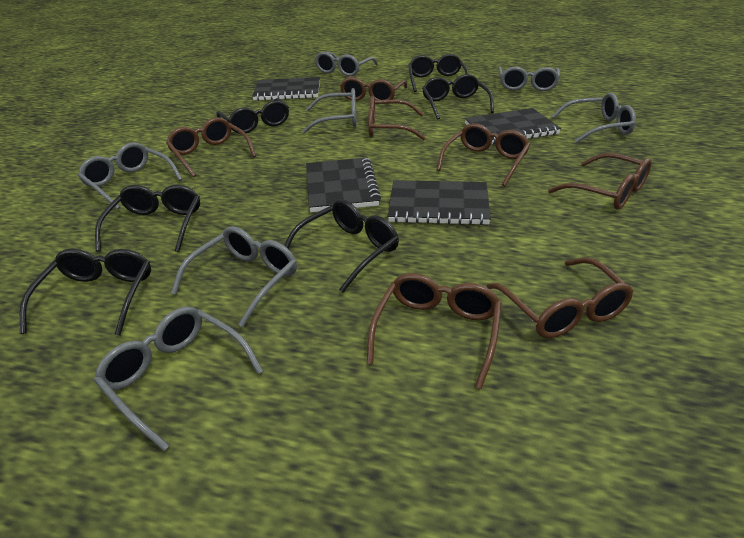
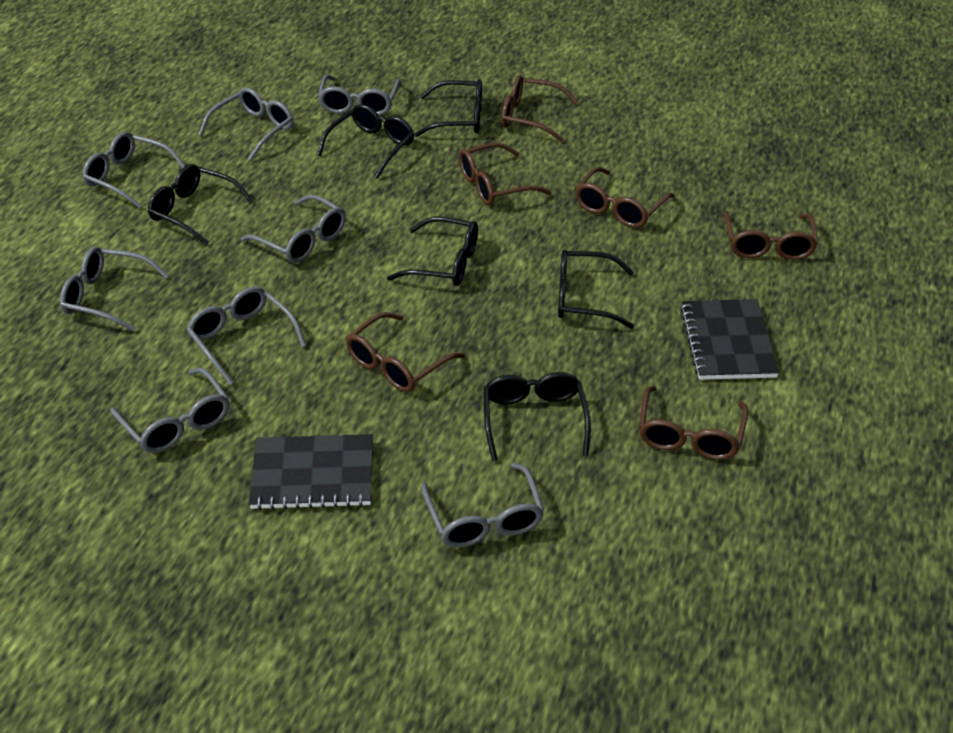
black notebook: [252,77,320,101] [306,157,381,212] [388,180,491,225] [465,108,561,145] = 4 -> [249,434,373,510] [680,299,779,380] = 2
brown glasses: [166,117,256,177] [340,76,407,101] [367,273,502,389] [368,96,426,140] [437,123,530,186] [486,257,634,338] [548,153,652,209] = 7 -> [346,312,465,392] [459,142,551,206] [501,75,578,142] [575,167,675,228] [639,386,748,460] [724,211,818,260] = 6
grey glasses: [78,142,183,210] [94,306,263,451] [171,226,297,327] [302,88,357,134] [315,52,378,76] [499,67,560,91] [551,93,636,143] = 7 -> [60,247,169,331] [83,132,185,208] [110,368,229,453] [186,286,306,385] [198,87,294,161] [241,195,346,263] [318,75,401,115] [422,463,544,548] = 8

